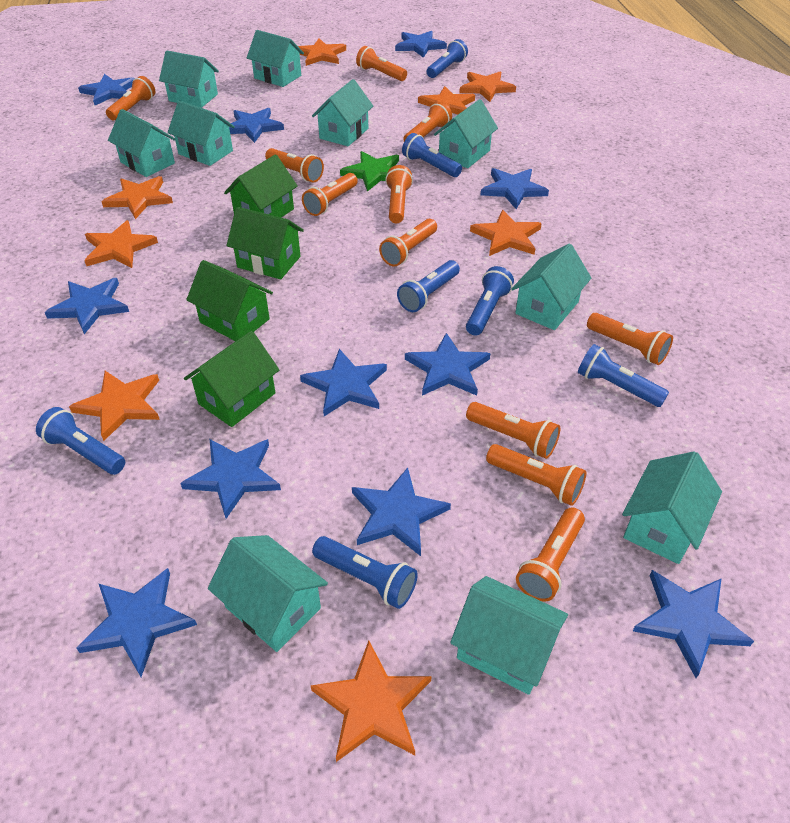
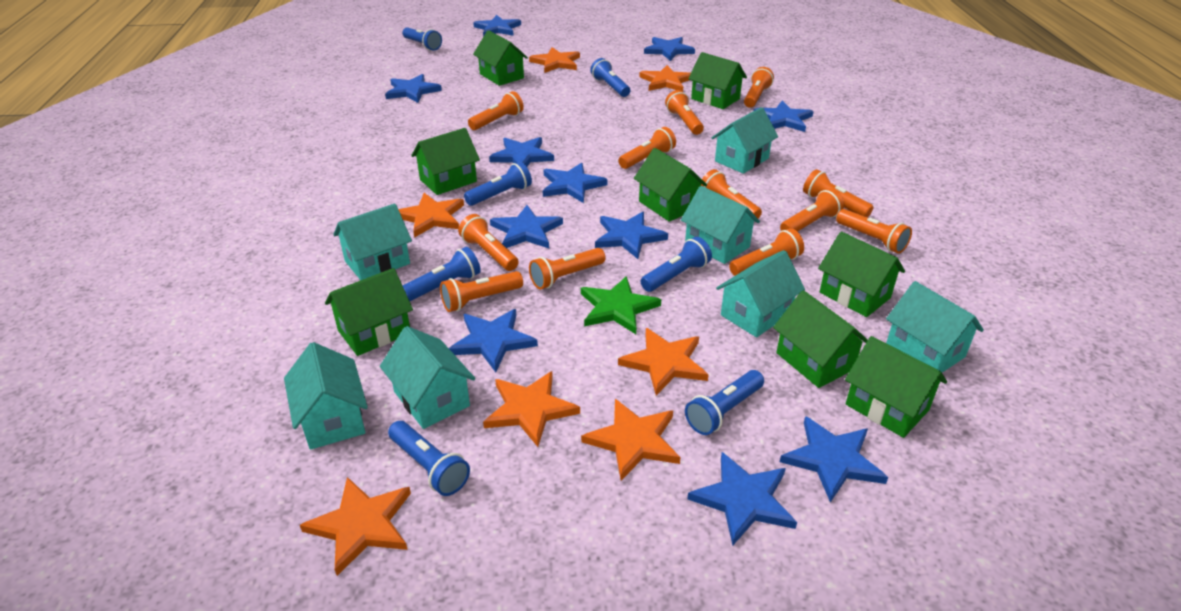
green house: [184,331,279,427] [186,260,273,341] [224,154,298,218] [227,207,304,279] = 4 -> [325,268,413,356] [411,128,480,195] [473,30,528,86] [634,148,707,222] [688,52,747,109] [773,290,868,388] [818,232,905,317] [845,336,947,438] = 8
orange flashlight: [106,76,155,120] [265,148,324,183] [302,173,358,216] [356,46,407,81] [379,219,437,267] [385,165,413,223] [403,102,452,141] [466,402,560,459] [486,444,586,506] [516,507,585,602] [587,313,673,365] = 11 -> [440,271,523,312] [458,214,519,271] [468,91,524,130] [529,248,606,289] [618,127,676,169] [665,90,704,135] [701,169,762,219] [729,228,804,276] [744,67,774,108] [780,188,844,232] [803,169,874,218] [836,209,912,254] = 12
orange star: [69,371,160,441] [84,220,158,268] [101,176,173,219] [298,38,346,66] [311,641,432,762] [418,86,475,114] [459,72,516,102] [470,210,542,256] = 8 -> [300,477,411,576] [398,193,464,238] [483,371,580,447] [529,47,580,73] [581,399,681,480] [618,328,709,395] [639,65,691,91] = 7
turquoise house: [108,109,176,177] [159,51,219,108] [168,101,235,166] [208,535,328,652] [247,30,304,87] [312,79,373,146] [434,99,498,168] [450,576,568,695] [512,243,591,330] [622,451,722,564] = 10 -> [284,342,368,450] [333,204,412,280] [380,326,475,429] [681,186,760,264] [711,107,778,174] [716,250,805,337] [886,281,984,372] = 7

